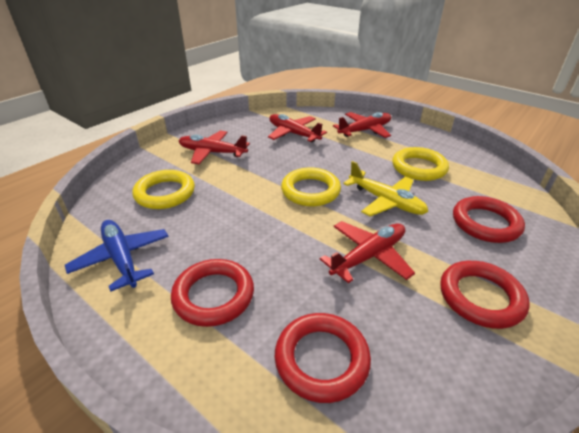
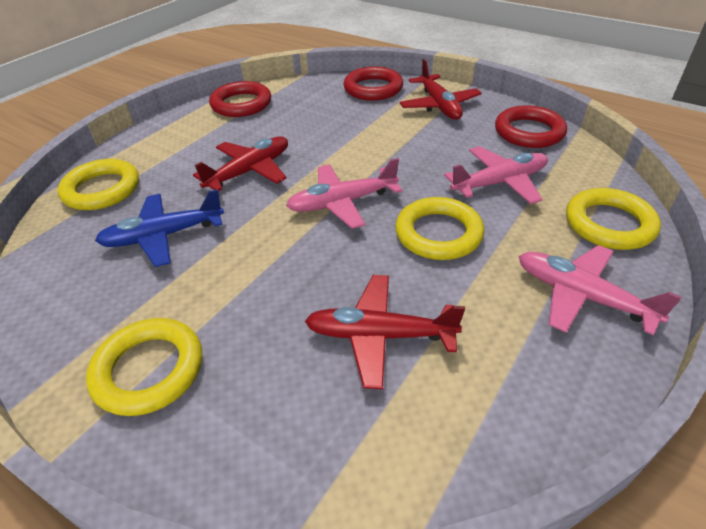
pink plane: none = 0 -> [286,158,402,229] [444,146,548,204] [519,245,682,335] = 3
red plane: [179,130,250,164] [268,114,327,142] [320,221,415,283] [333,112,391,138] = 4 -> [193,136,288,191] [305,275,465,389] [399,59,482,120] = 3
red ring: [171,259,254,327] [275,313,371,403] [440,261,530,329] [453,196,525,243] = 4 -> [209,81,271,117] [343,67,403,101] [495,105,567,148] = 3
yellow plane: [343,161,428,217] = 1 -> none = 0
yellow ring: [132,170,195,209] [281,168,341,206] [392,147,449,181] = 3 -> [57,159,139,210] [86,318,202,416] [395,197,484,260] [566,188,661,250] = 4

